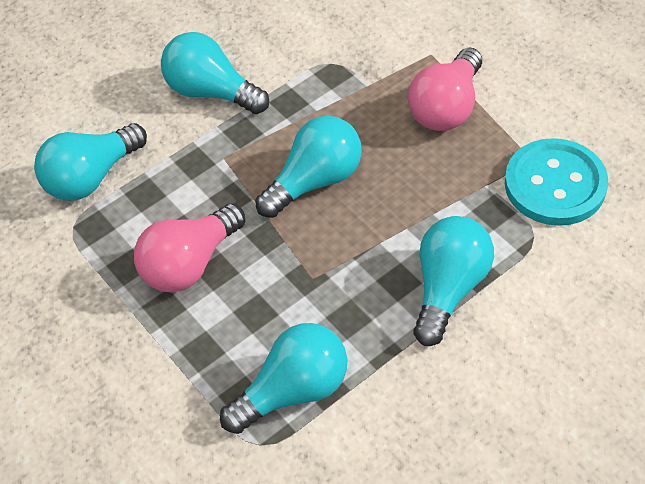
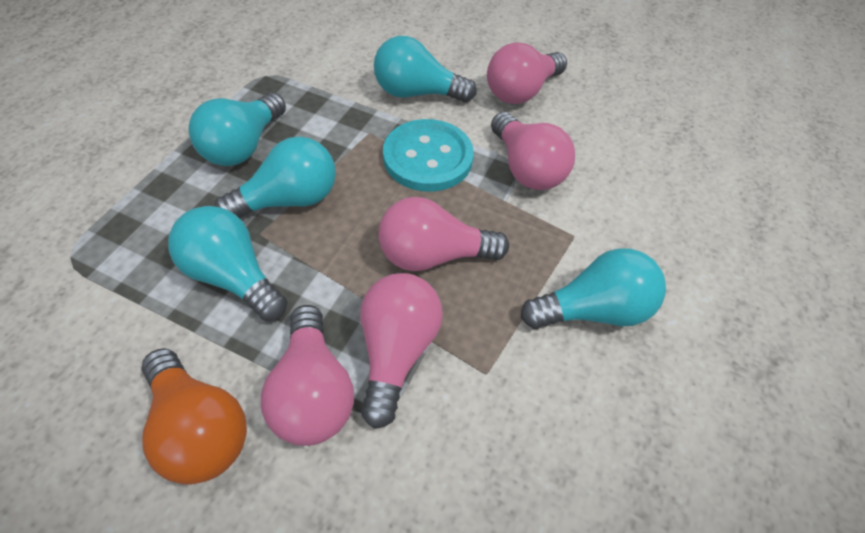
orange light bulb: none = 0 -> [141,348,247,485] = 1
pink light bulb: [134,203,245,293] [408,48,482,131] = 2 -> [261,305,354,446] [360,273,443,429] [378,197,509,271] [487,42,567,104] [491,112,575,190] = 5

